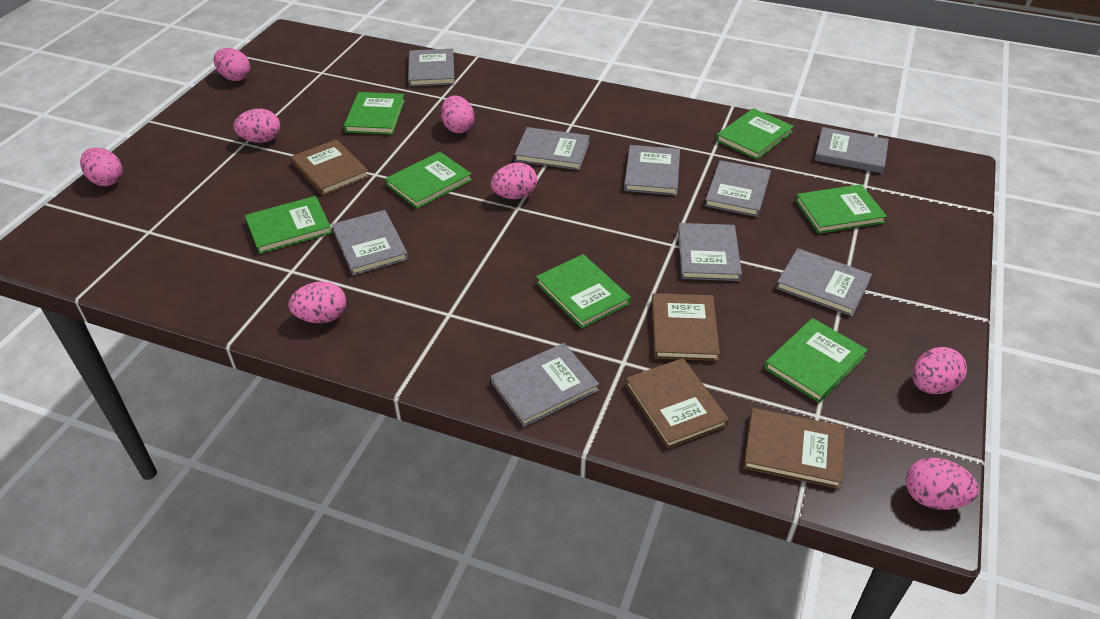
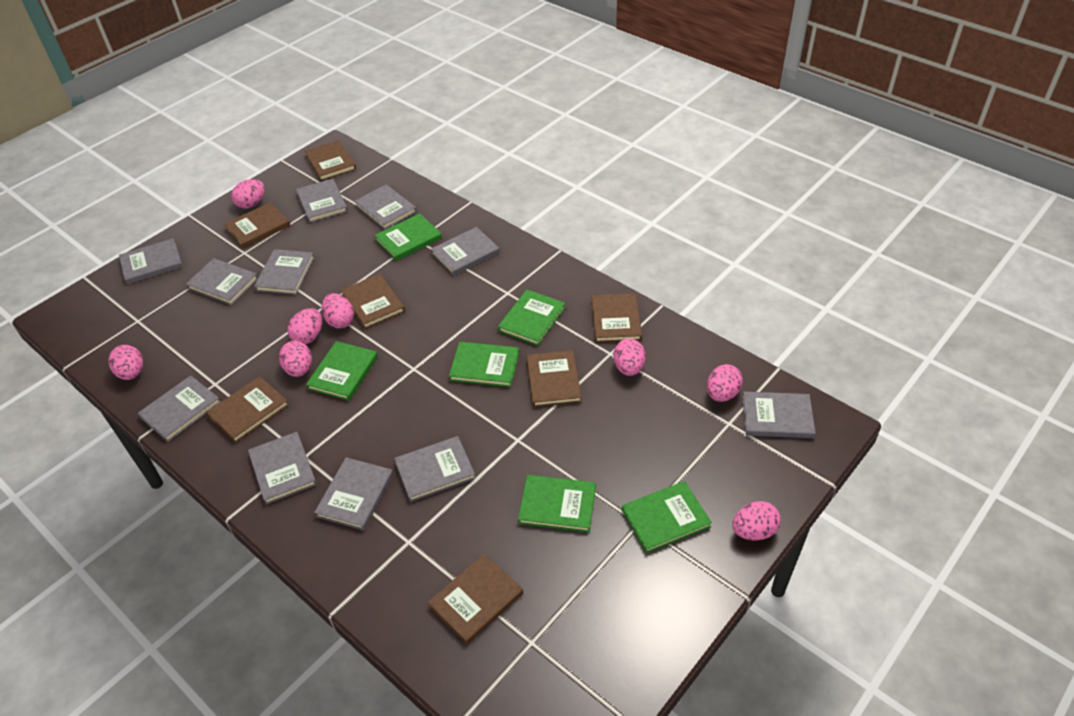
brown book: [291,139,369,196] [625,358,729,449] [652,293,720,361] [743,408,845,489] = 4 -> [206,376,289,443] [224,202,291,248] [304,140,356,181] [341,274,405,329] [428,553,523,645] [526,350,582,407] [592,293,642,343] = 7
green book: [245,196,332,254] [344,92,405,135] [385,152,472,209] [536,254,631,328] [716,108,794,160] [764,318,868,403] [795,184,887,234] = 7 -> [306,341,378,401] [374,213,442,261] [449,342,519,387] [498,290,565,346] [518,475,596,533] [622,481,712,553] = 6
grey book: [332,210,408,275] [408,48,455,87] [491,343,599,427] [514,127,590,170] [624,145,680,195] [678,223,742,281] [705,160,771,217] [776,248,872,316] [814,127,889,173] = 9 -> [119,238,183,284] [138,375,220,442] [186,258,258,305] [248,432,317,505] [254,249,314,295] [296,179,348,223] [314,457,393,531] [354,185,417,230] [394,436,476,502] [431,227,500,276] [742,392,816,438] = 11

